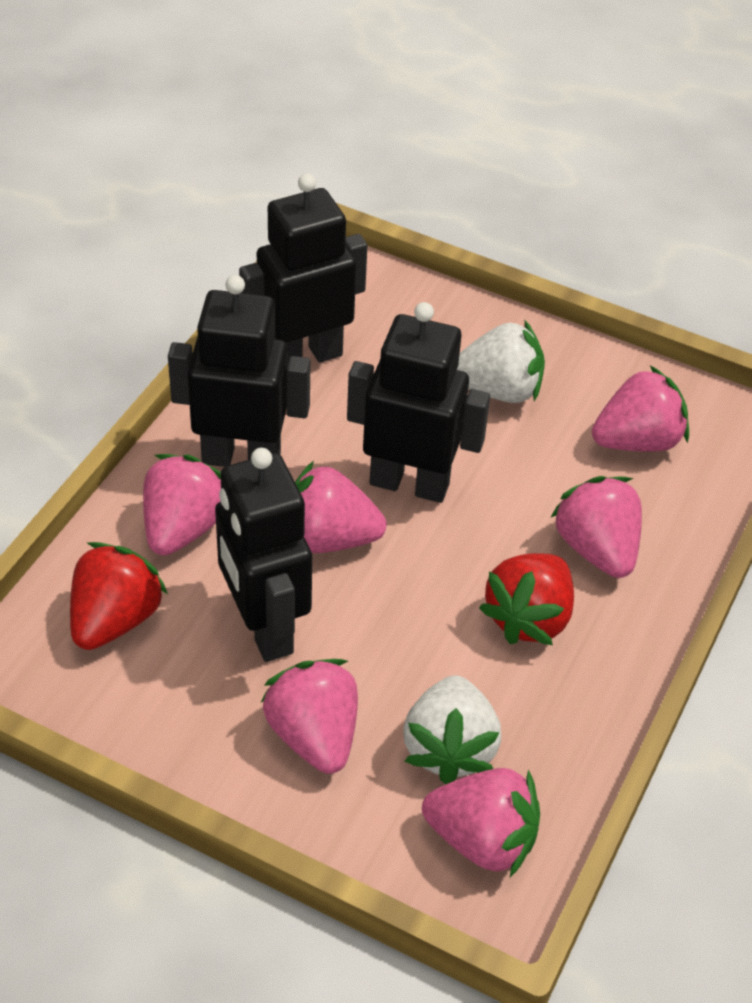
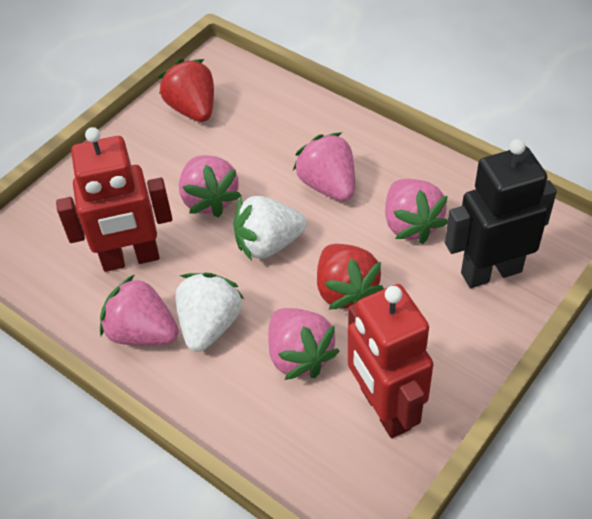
black robot: [168,275,310,467] [215,448,312,662] [239,174,367,363] [347,302,490,503] = 4 -> [445,139,557,288] = 1
pink strawberry: [143,454,221,556] [261,659,358,774] [295,461,387,553] [422,768,540,877] [550,476,642,578] [592,366,689,452] = 6 -> [100,274,179,346] [179,155,241,218] [268,308,340,380] [293,133,355,201] [385,179,448,244] = 5
red robot: none = 0 -> [56,127,172,272] [348,284,434,438] = 2

